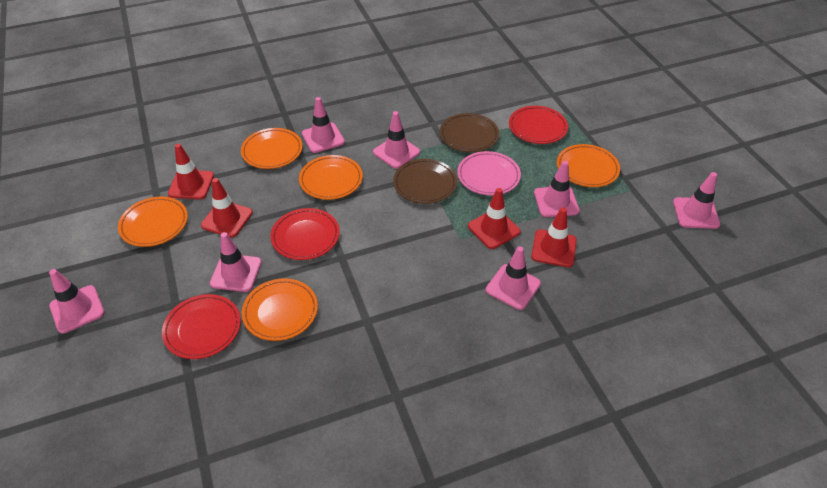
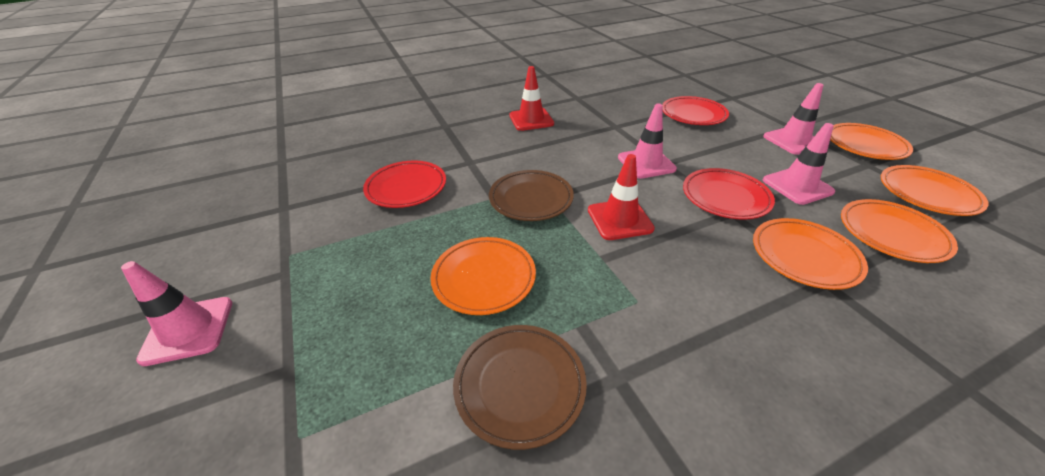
pink plate: [457,151,521,195] = 1 -> none = 0
pink traffic cone: [49,269,105,333] [210,232,262,292] [302,97,345,153] [373,111,420,169] [486,246,541,310] [534,161,580,217] [673,172,720,229] = 7 -> [121,261,232,366] [618,103,677,179] [763,83,823,155] [763,123,835,205] = 4
red traffic cone: [168,144,214,199] [201,178,253,237] [468,188,521,249] [531,207,577,267] = 4 -> [509,66,554,131] [588,154,655,240] = 2

